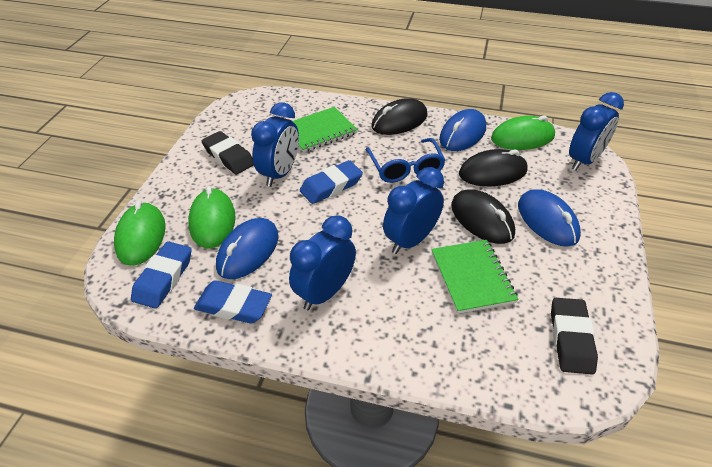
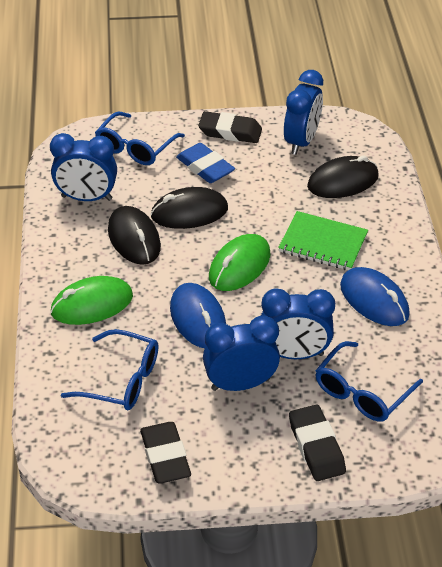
black eraser: [202,131,254,174] [551,298,598,375] = 2 -> [140,422,191,484] [198,111,262,143] [289,405,346,481] = 3
blue eraser: [131,241,192,309] [194,280,272,323] [300,160,363,204] = 3 -> [176,143,235,183] = 1
blue glasses: [366,138,446,183] = 1 -> [61,329,158,410] [95,111,185,165] [315,341,423,422] = 3
blue mouse: [216,218,279,279] [439,109,486,151] [518,189,581,247] = 3 -> [170,283,226,348] [340,267,410,326] = 2
green mouse: [114,201,166,266] [188,186,236,248] [491,116,555,150] = 3 -> [50,276,133,325] [209,234,270,291] = 2
green notebook: [293,107,358,153] [431,240,518,314] = 2 -> [278,211,368,270] = 1

